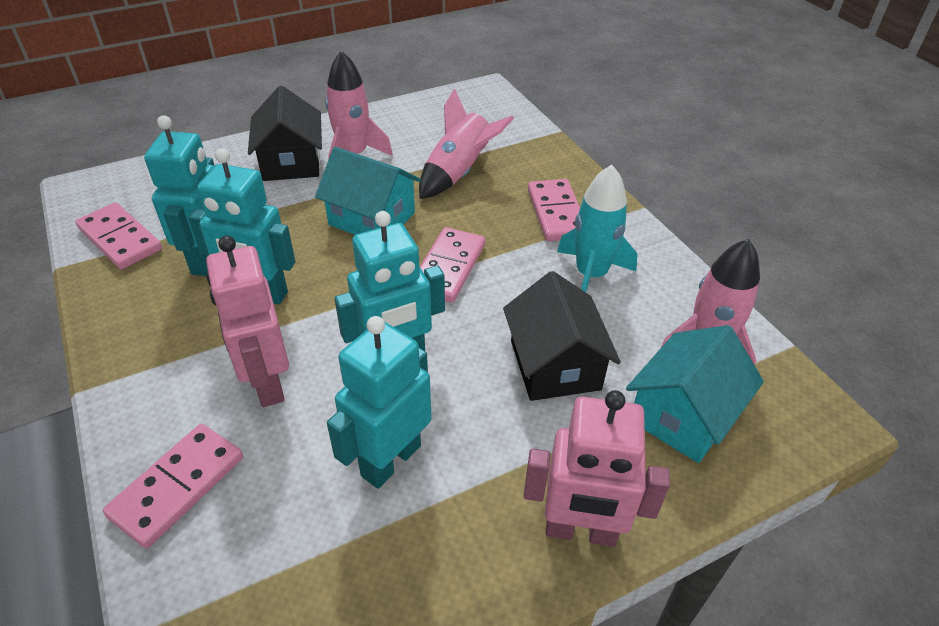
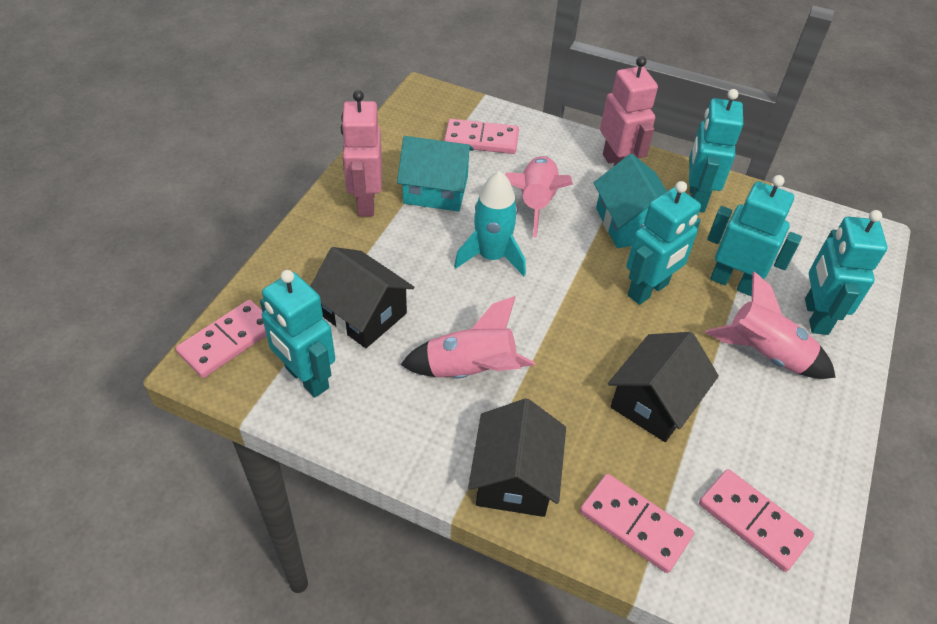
black house: [248,85,322,181] [503,271,621,401] = 2 -> [310,247,415,348] [468,398,566,517] [608,332,719,442] = 3
turquoise robot: [144,115,215,276] [188,148,295,305] [327,316,432,489] [334,211,445,351] = 4 -> [260,270,335,398] [626,181,701,305] [689,89,743,212] [707,175,802,296] [805,210,888,335] = 5

